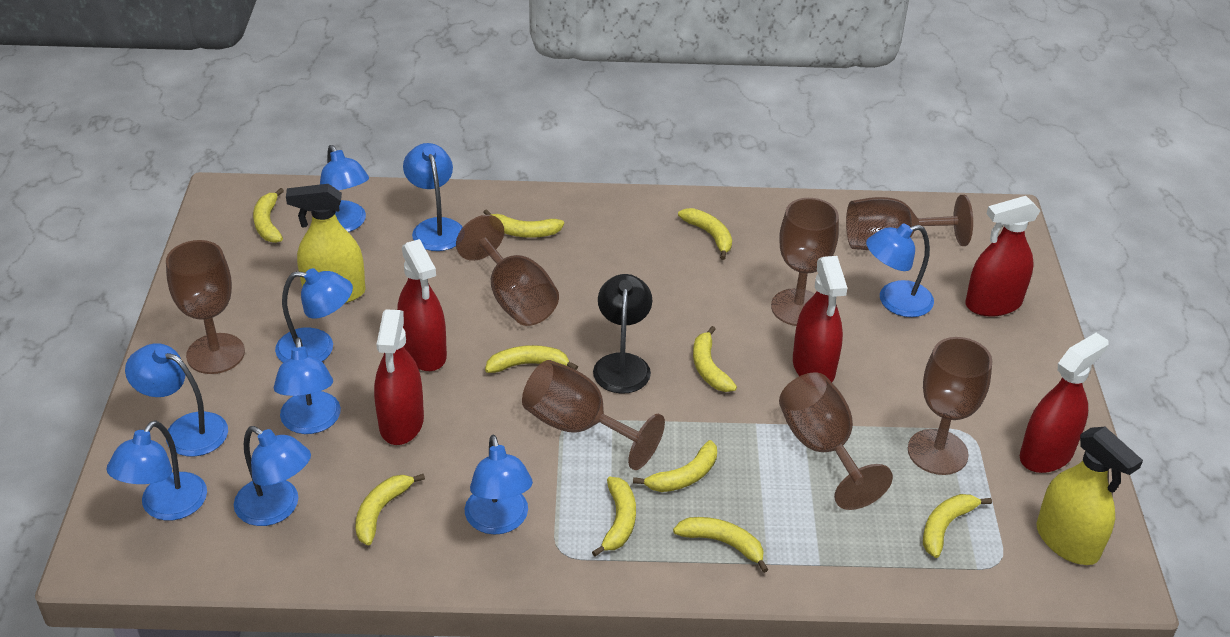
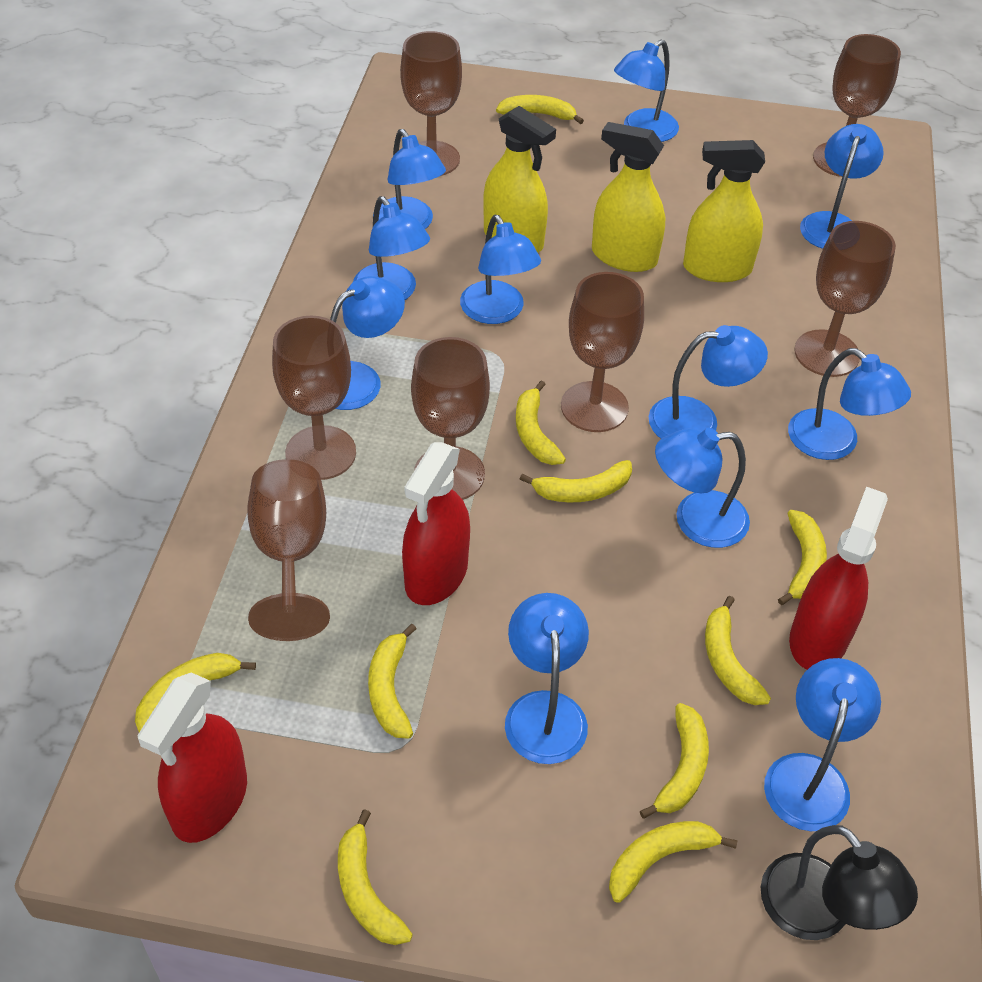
blue lamp: [106,420,207,521] [125,343,228,457] [234,426,311,526] [274,337,341,434] [275,268,353,363] [320,145,369,232] [403,143,463,251] [464,435,533,535] [866,224,934,317] = 9 -> [330,276,405,410] [353,196,430,300] [373,129,446,229] [460,215,541,324] [505,593,589,764] [614,40,679,142] [649,325,768,439] [655,428,750,548] [764,658,881,831] [788,348,911,460] [800,124,884,249] = 11
red spray bottle: [374,309,424,445] [397,239,447,371] [793,256,847,382] [965,196,1040,317] [1020,333,1109,473] = 5 -> [137,672,247,843] [402,442,470,605] [789,487,888,670] = 3
yellow spray bottle: [286,184,365,303] [1037,427,1143,565] = 2 -> [483,106,556,253] [592,122,666,272] [683,140,765,282] = 3

